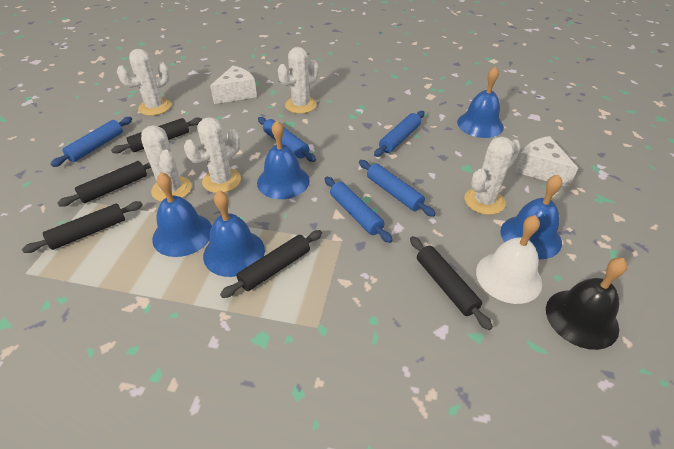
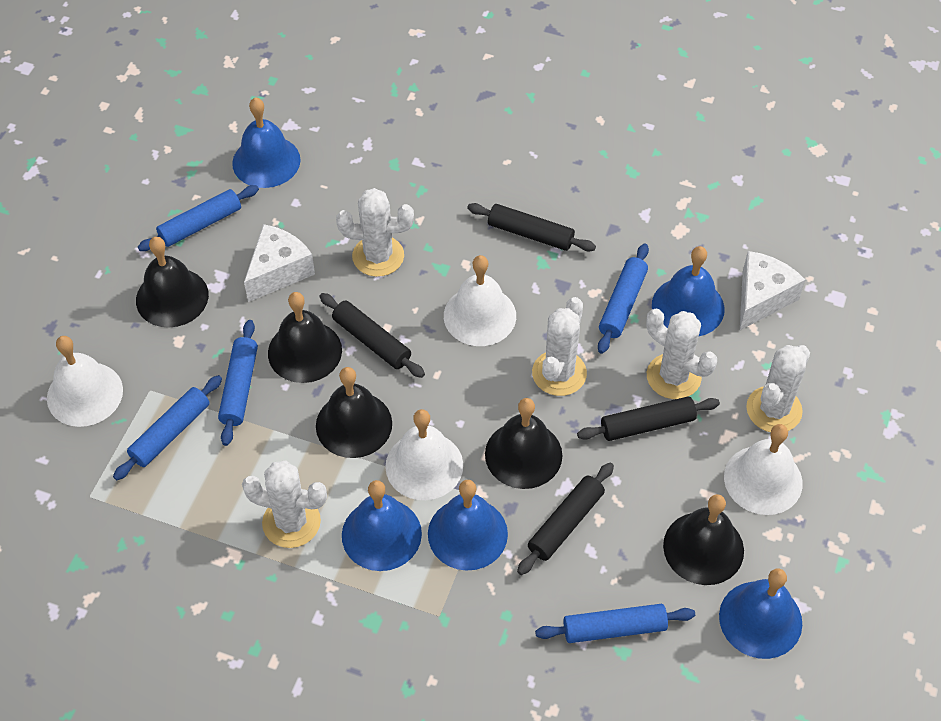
black bell: [546,258,627,350] = 1 -> [136,237,209,328] [268,292,342,383] [316,367,392,458] [485,398,562,489] [663,494,744,585] = 5
black rolling pin: [22,201,143,253] [57,161,151,207] [111,118,202,153] [220,230,322,298] [410,236,493,330] = 5 -> [319,293,425,378] [467,203,596,252] [517,463,614,575] [577,397,720,441] = 4
white bell: [476,215,542,304] = 1 -> [47,336,123,427] [385,409,463,500] [444,255,516,346] [724,424,803,515] = 4

